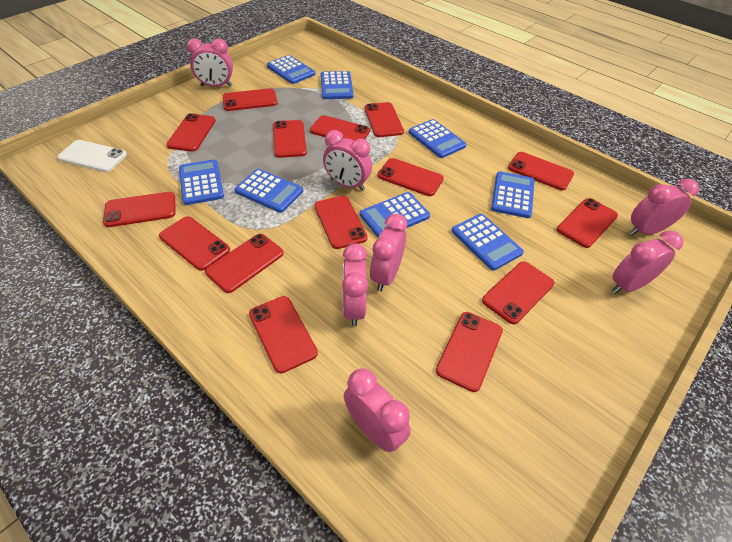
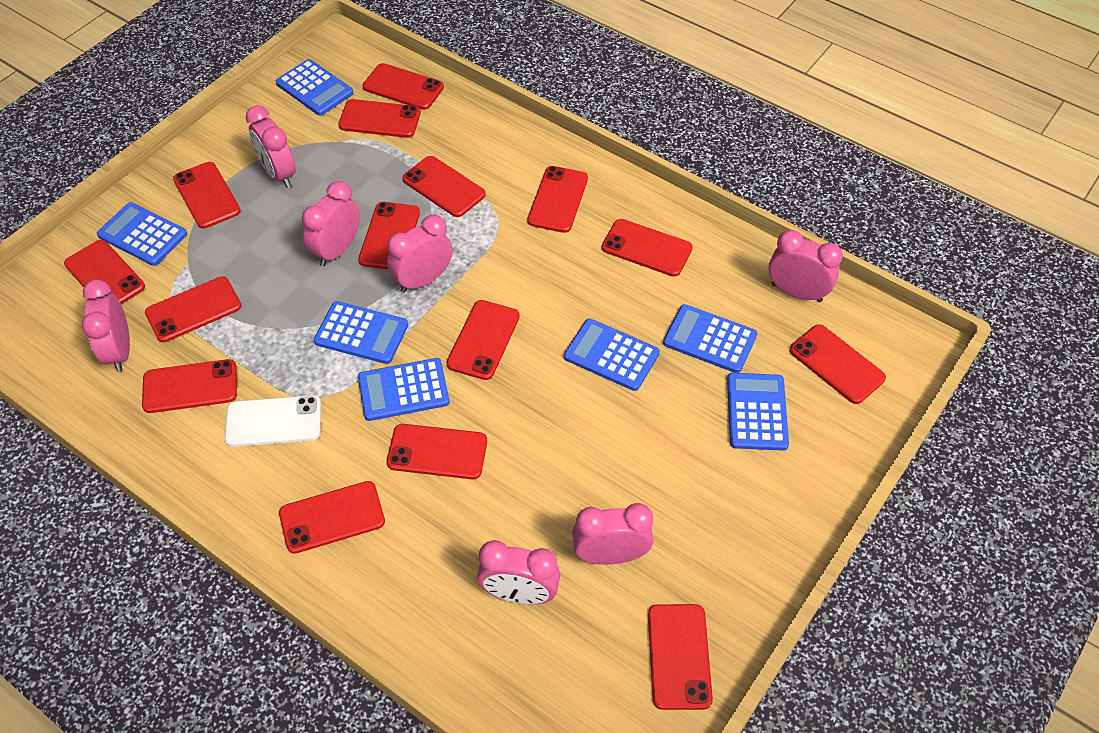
blue calculator: [179,159,224,205] [235,169,303,213] [267,55,315,84] [321,71,354,99] [360,192,430,238] [409,119,466,158] [452,214,524,271] [491,171,534,218] = 8 -> [97,202,187,266] [276,59,353,116] [314,301,408,364] [358,358,450,421] [564,319,660,391] [663,304,757,373] [727,373,789,451] = 7

